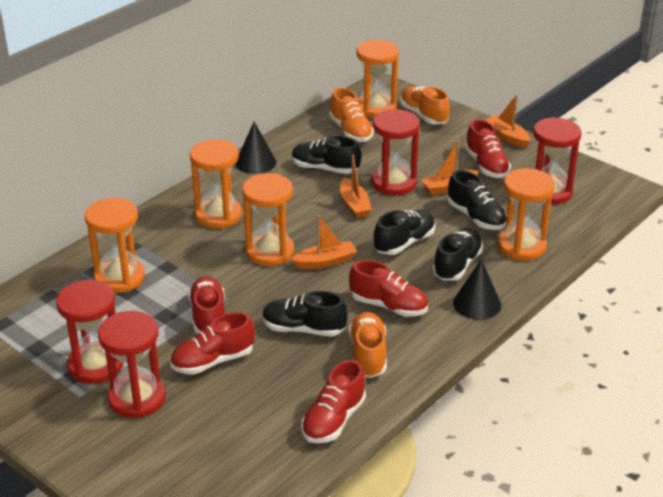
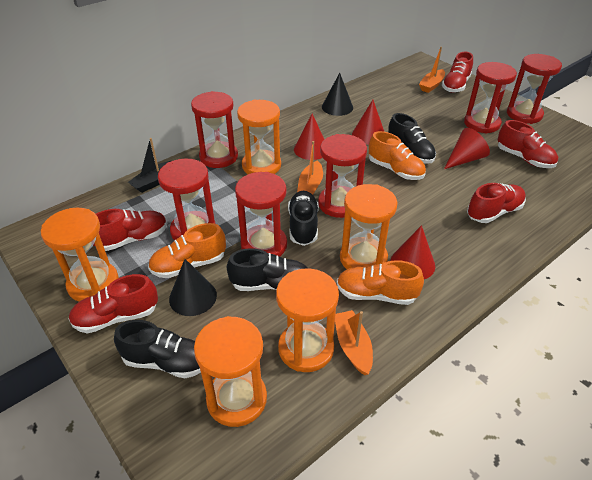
black boat: none = 0 -> [128,138,171,193] = 1
black shoe: [262,291,348,336] [292,136,361,174] [374,210,435,255] [433,228,483,281] [448,170,506,230] = 5 -> [114,320,201,378] [227,248,308,291] [288,191,319,246] [388,113,436,164] = 4
orange boat: [291,215,357,269] [340,154,372,218] [421,140,479,195] [485,95,531,148] = 4 -> [297,141,323,195] [335,310,373,375] [419,47,445,93] = 3
red cone: none = 0 -> [294,113,325,160] [352,100,384,145] [390,225,435,279] [444,128,490,169] = 4
red hourglass: [56,280,123,384] [98,311,166,418] [371,109,420,196] [533,117,582,205] = 4 -> [158,158,215,240] [191,91,238,168] [235,172,287,257] [318,134,367,218] [464,62,517,133] [507,54,562,124] = 6

